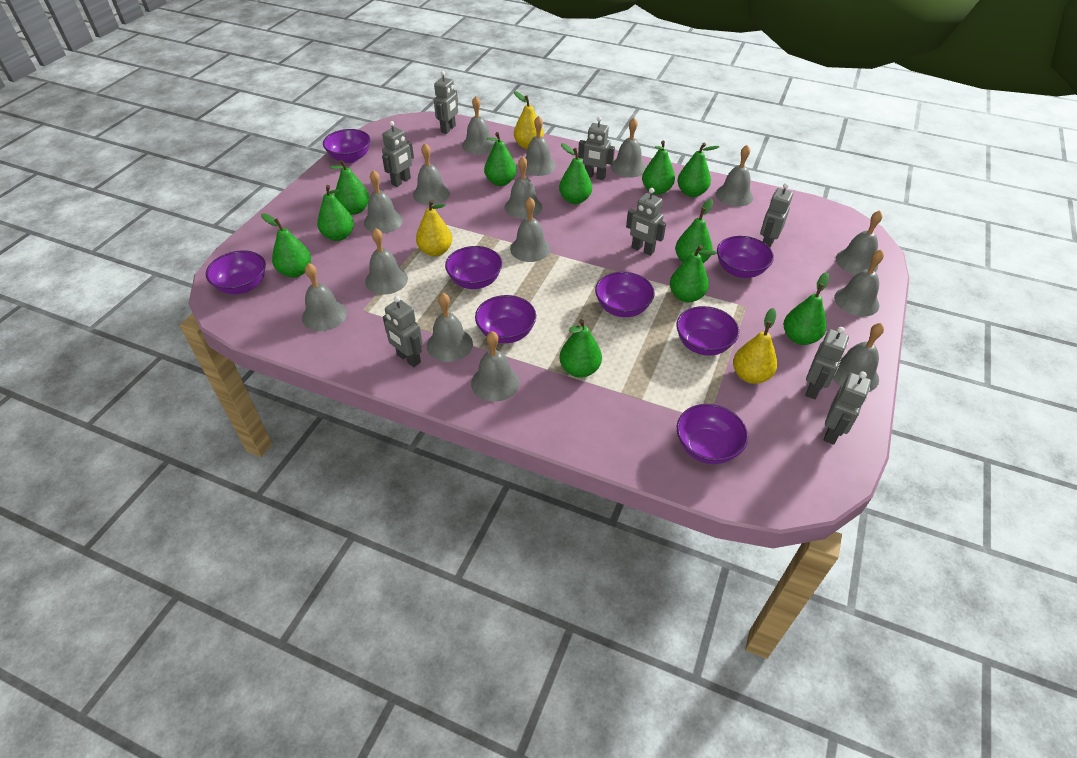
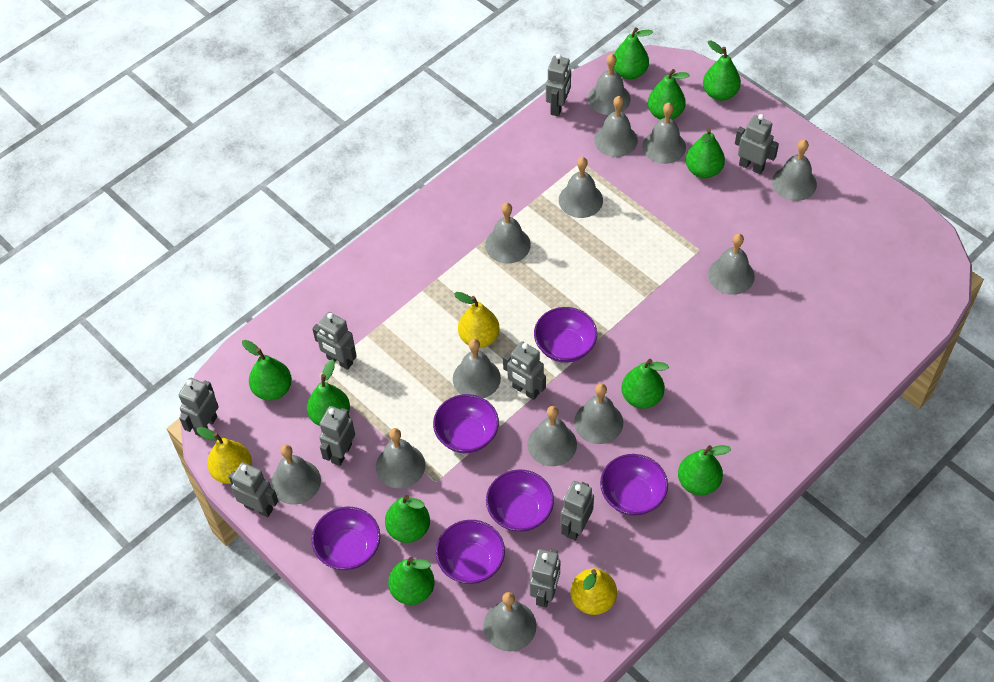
green pear: [261,213,311,277] [317,185,354,241] [330,160,369,215] [484,132,517,186] [559,143,592,204] [559,319,602,378] [642,141,675,195] [670,245,717,302] [675,199,713,263] [677,143,719,197] [784,272,829,345] = 11 -> [242,340,292,401] [307,359,350,426] [385,495,430,543] [388,557,435,605] [614,27,653,80] [621,359,669,409] [648,69,690,120] [678,445,731,496] [686,128,725,178] [703,40,741,101] = 10
grey bell: [302,263,347,331] [364,170,403,233] [365,228,408,295] [413,143,450,205] [427,293,473,362] [462,96,495,155] [471,331,519,402] [505,156,542,219] [510,197,550,262] [525,116,556,176] [611,118,646,178] [716,145,753,207] [833,323,884,392] [834,250,884,317] [836,210,882,275] = 15 -> [271,444,321,505] [376,428,425,488] [453,339,501,398] [483,592,537,651] [485,203,531,264] [527,406,577,466] [559,157,603,218] [574,383,623,444] [588,54,631,115] [594,96,638,157] [642,103,686,164] [708,233,755,295] [772,140,817,201] = 13
grey robot: [382,121,414,187] [383,296,423,367] [434,71,458,134] [578,116,615,180] [626,188,666,256] [760,183,793,248] [805,327,849,399] [823,372,871,445] = 8 -> [179,378,219,437] [229,462,278,517] [312,312,357,370] [319,406,355,466] [503,341,546,400] [530,549,560,608] [546,54,571,117] [560,481,594,541] [735,114,779,174] = 9
purple bowl: [206,250,266,294] [323,129,371,163] [445,246,502,289] [475,295,536,343] [595,272,655,317] [676,306,739,356] [677,404,748,464] [717,236,774,278] = 8 -> [312,507,380,570] [433,394,499,453] [436,520,505,584] [486,469,554,532] [534,307,597,363] [600,454,668,516] = 6

